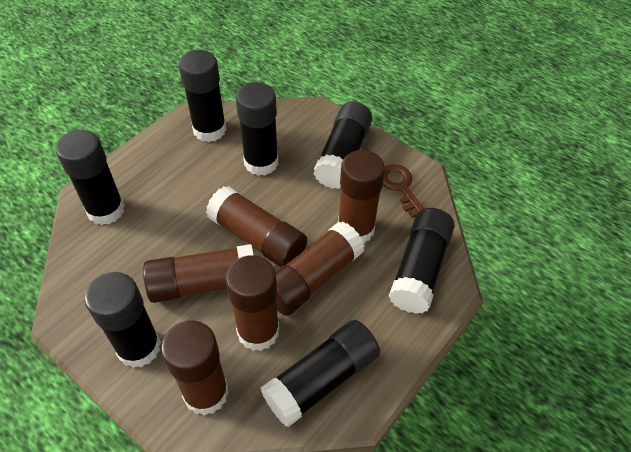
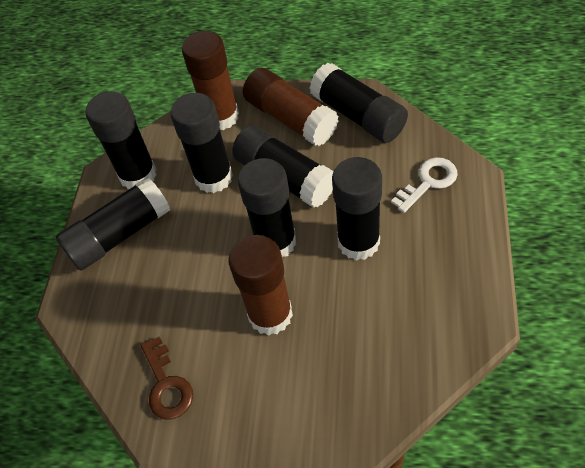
brown glue stick: [143,244,253,303] [161,321,229,416] [206,186,307,267] [225,255,279,351] [275,221,364,316] [338,150,385,244] = 6 -> [182,31,239,130] [229,235,293,336] [243,68,339,146] = 3
white key: none = 0 -> [391,157,458,213] = 1

